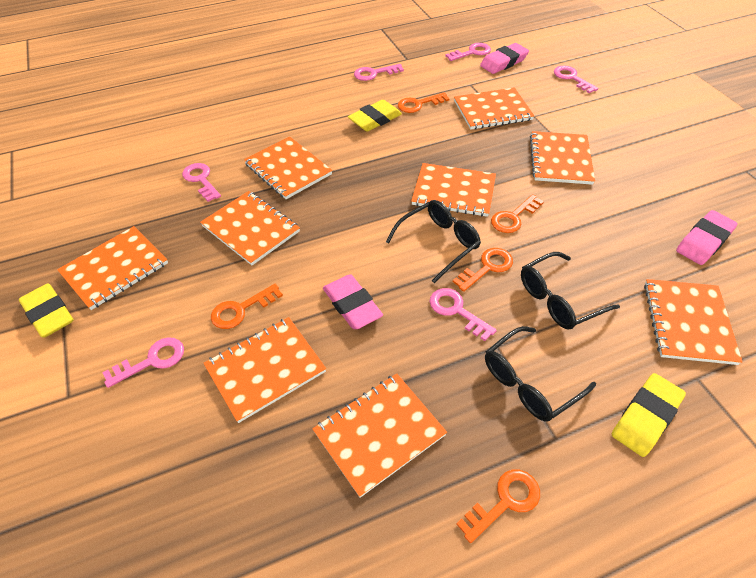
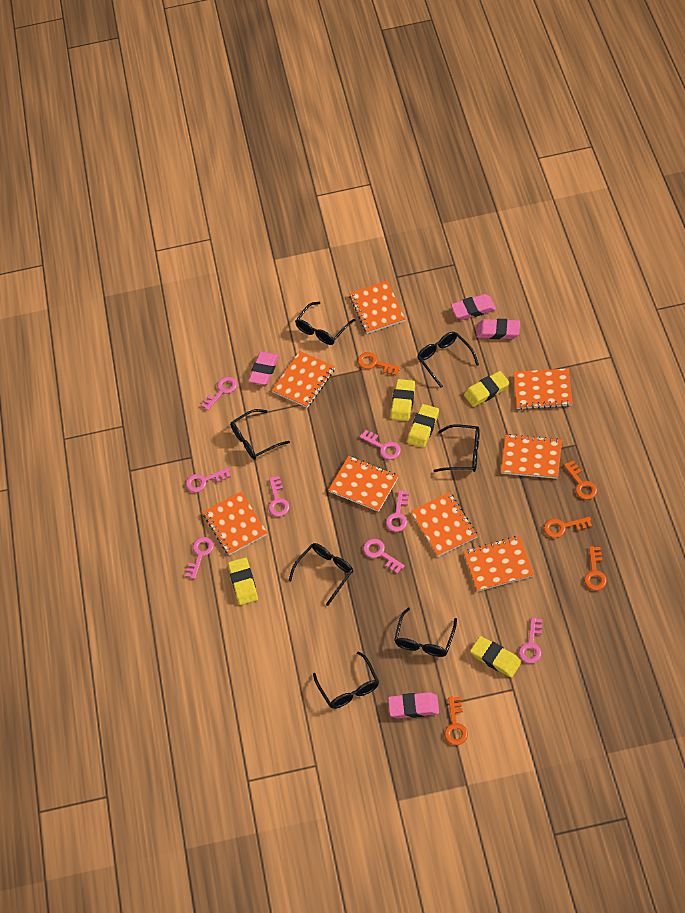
black glasses: [386,200,481,283] [485,326,596,421] [521,252,620,330] = 3 -> [230,409,290,460] [289,543,353,606] [295,302,355,345] [313,651,379,709] [394,608,457,657] [417,332,479,388] [433,424,480,472] = 7
orange notebook: [57,226,168,310] [200,191,300,265] [203,317,326,423] [244,137,332,199] [313,374,447,498] [411,163,496,217] [454,87,534,130] [530,131,595,185] [644,279,742,365] = 9 -> [203,492,268,555] [272,351,335,408] [328,456,398,512] [349,281,405,334] [410,492,478,557] [463,536,534,592] [501,434,562,479] [514,368,573,410] = 8
pink eraser: [323,274,383,329] [480,43,529,74] [676,210,737,265] = 3 -> [248,352,279,385] [388,692,439,719] [451,294,496,320] [476,319,520,339] = 4
pink key: [102,338,184,388] [182,163,221,202] [354,64,404,81] [429,288,497,341] [445,43,491,61] [554,66,598,93] = 6 -> [185,537,214,579] [186,468,231,492] [201,377,237,411] [268,476,290,517] [359,430,401,460] [363,539,405,574] [386,490,409,532] [518,617,543,664] = 8
yellow eraser: [19,284,74,338] [348,100,402,131] [612,373,686,457] = 3 -> [228,557,258,605] [391,379,415,421] [407,404,439,448] [464,371,510,407] [470,636,522,678] = 5

